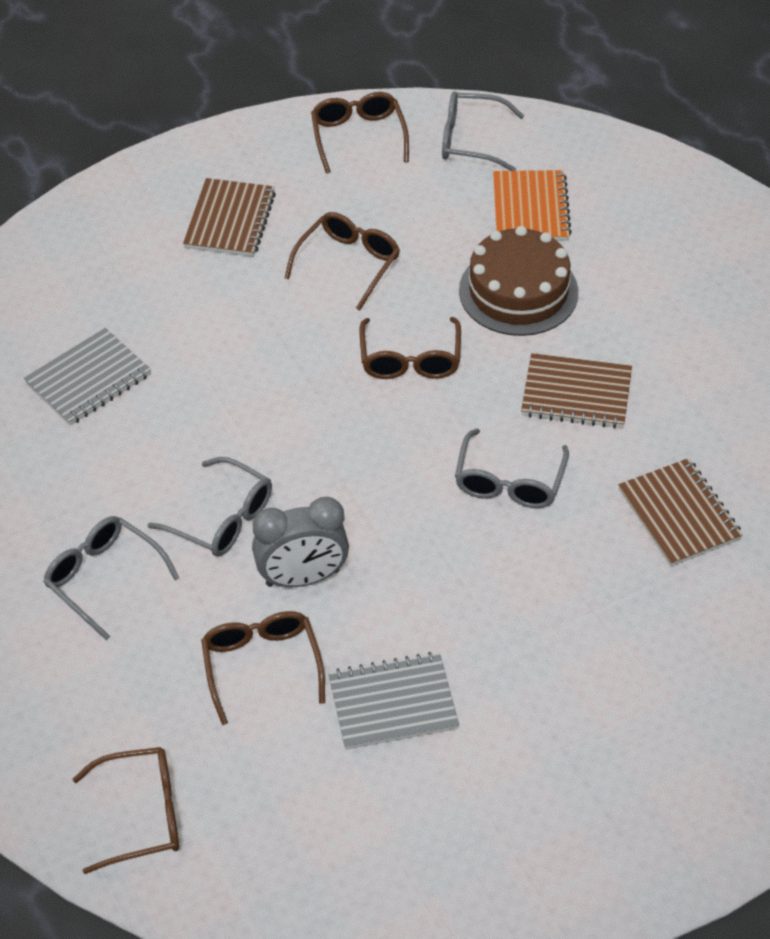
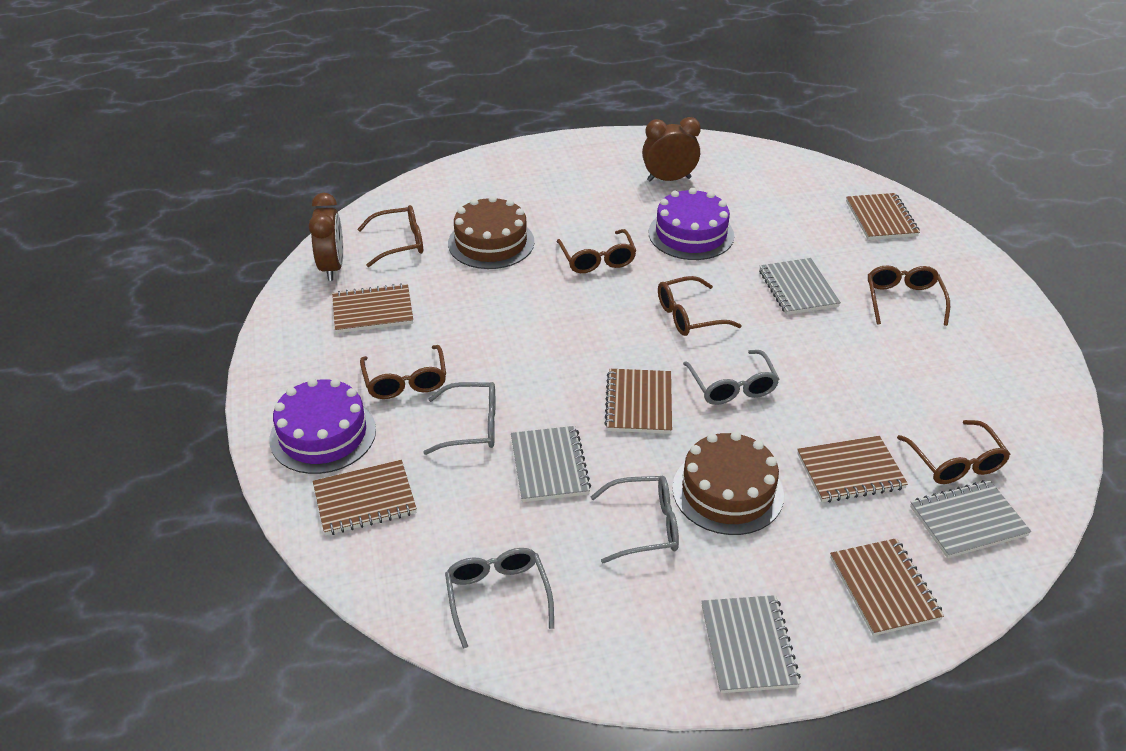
brown cake: [459,226,578,336] = 1 -> [448,196,534,269] [672,432,784,535] = 2
brown clock: none = 0 -> [309,193,343,281] [642,117,701,182] = 2
brown glasses: [73,747,179,874] [201,611,325,725] [284,212,400,311] [311,92,409,174] [360,317,461,379] = 5 -> [357,205,423,267] [360,345,446,399] [557,229,636,273] [658,276,742,336] [868,265,950,326] [897,420,1011,484] = 6
brown notebook: [183,178,276,257] [521,353,632,429] [618,458,743,567] = 3 -> [313,460,417,535] [332,283,413,333] [604,369,672,434] [797,436,908,502] [830,538,944,636] [846,193,920,240] = 6
grey clock: [252,497,349,587] = 1 -> none = 0
grey notebook: [24,328,151,425] [328,652,459,750] = 2 -> [511,426,591,502] [701,595,801,693] [759,258,841,315] [910,480,1031,558] = 4
orange notebook: [493,170,572,241] = 1 -> none = 0
purple cake: none = 0 -> [269,378,376,474] [649,188,734,260] = 2

